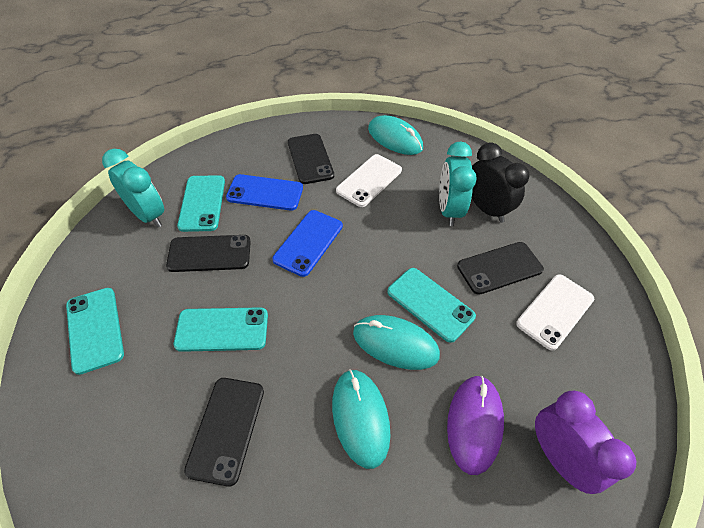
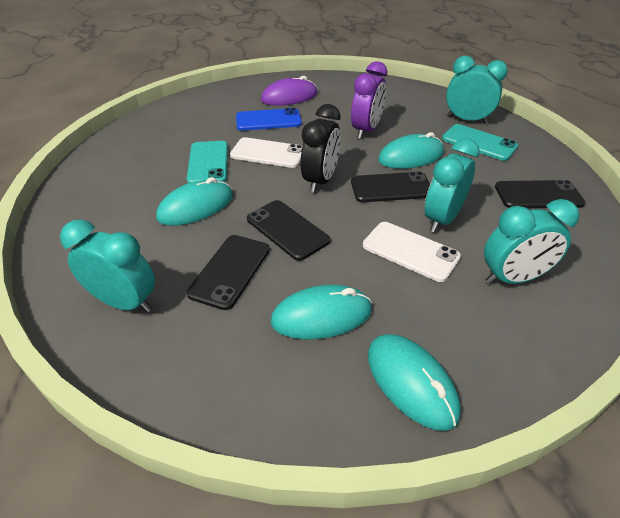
blue phone: [226,174,303,211] [272,210,343,277] = 2 -> [236,108,302,131] = 1
turquoise clock: [102,149,164,227] [439,142,477,226] = 2 -> [60,220,155,312] [424,138,480,233] [446,56,508,124] [484,199,579,284] = 4
turquoise mouse: [332,369,391,469] [353,315,440,370] [368,115,423,155] = 3 -> [156,177,233,226] [271,285,372,339] [368,334,461,431] [378,132,444,169] = 4
turquoise phone: [66,288,124,375] [174,307,268,352] [177,175,225,232] [387,268,476,343] = 4 -> [187,141,228,183] [442,124,518,161] = 2

